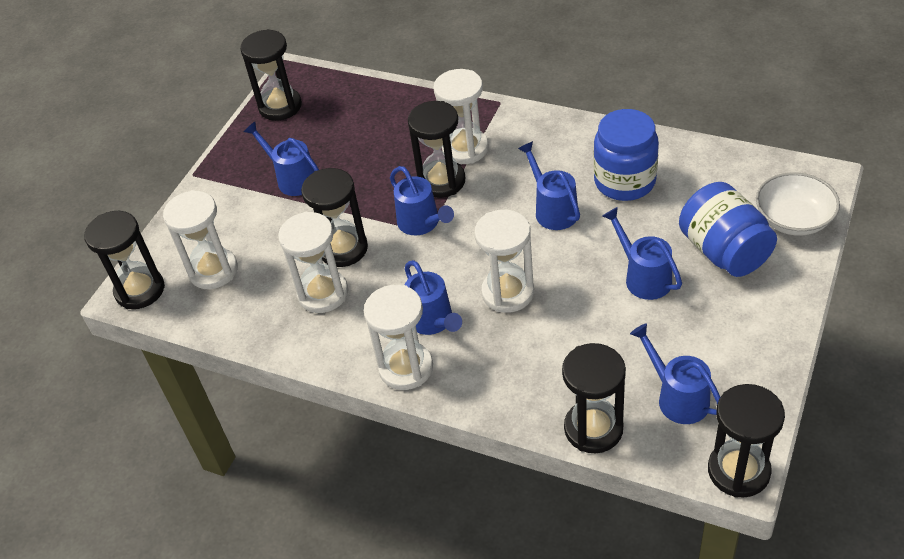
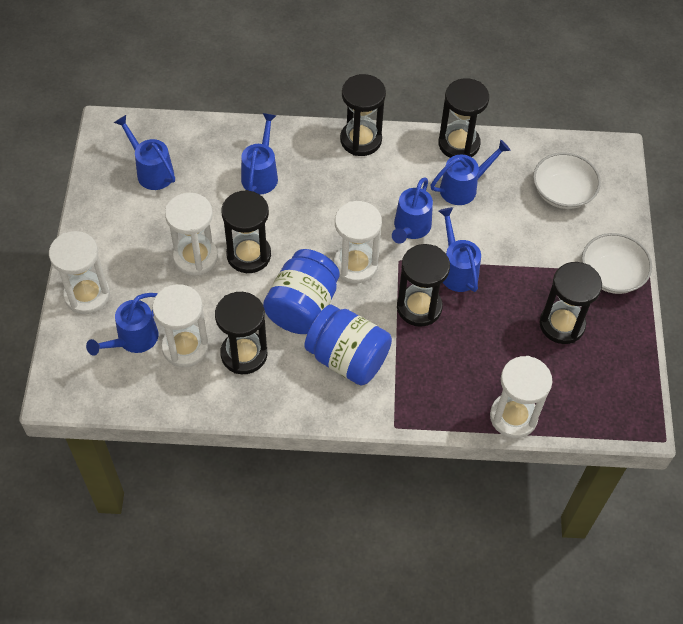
white bowl: [756,172,840,236] = 1 -> [533,152,601,209] [582,233,652,294] = 2

